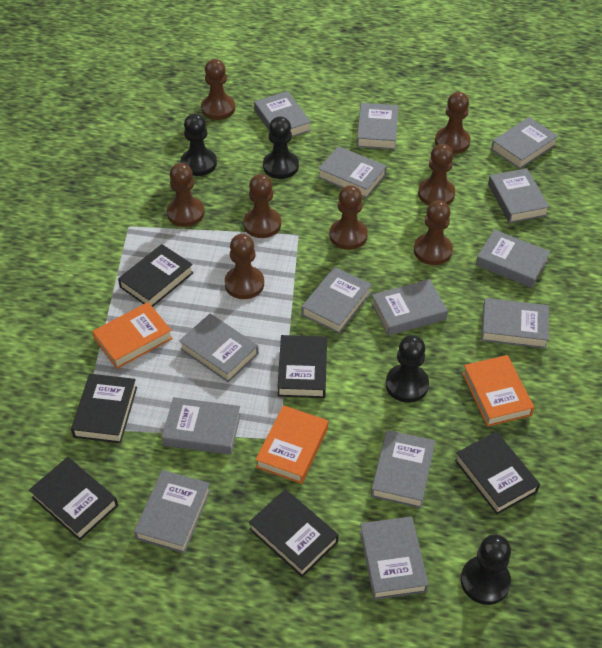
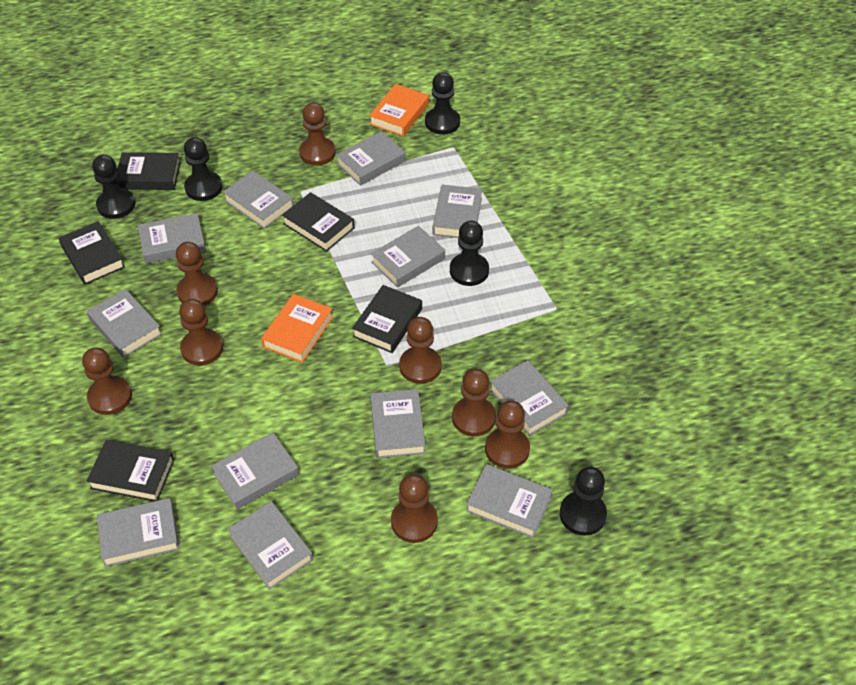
black book: [29,457,118,540] [71,374,137,443] [118,244,194,307] [249,489,339,577] [277,335,327,398] [455,431,540,514] = 6 -> [59,221,125,285] [87,440,175,502] [116,152,181,190] [282,192,355,252] [352,285,422,353] = 5
black pawn: [181,114,217,176] [263,116,299,179] [386,335,429,403] [461,534,511,605] = 4 -> [92,155,135,219] [184,137,222,201] [425,72,460,135] [450,220,489,286] [560,467,607,536] = 5
grey book: [134,470,211,553] [162,397,241,455] [179,314,259,382] [254,91,311,137] [301,267,372,334] [318,146,387,198] [356,103,399,150] [360,516,429,600] [371,279,448,336] [371,430,435,508] [476,230,551,288] [481,298,549,349] [488,168,549,223] [491,117,558,169] = 14 -> [87,289,162,358] [97,498,180,567] [138,213,206,264] [211,433,299,510] [223,171,294,229] [228,501,313,590] [336,131,406,186] [370,389,425,458] [371,226,445,288] [433,185,483,238] [466,464,553,538] [490,360,569,436] = 12
orange book: [92,302,173,369] [256,405,328,484] [462,355,534,427] = 3 -> [261,294,333,363] [369,84,429,136] = 2

